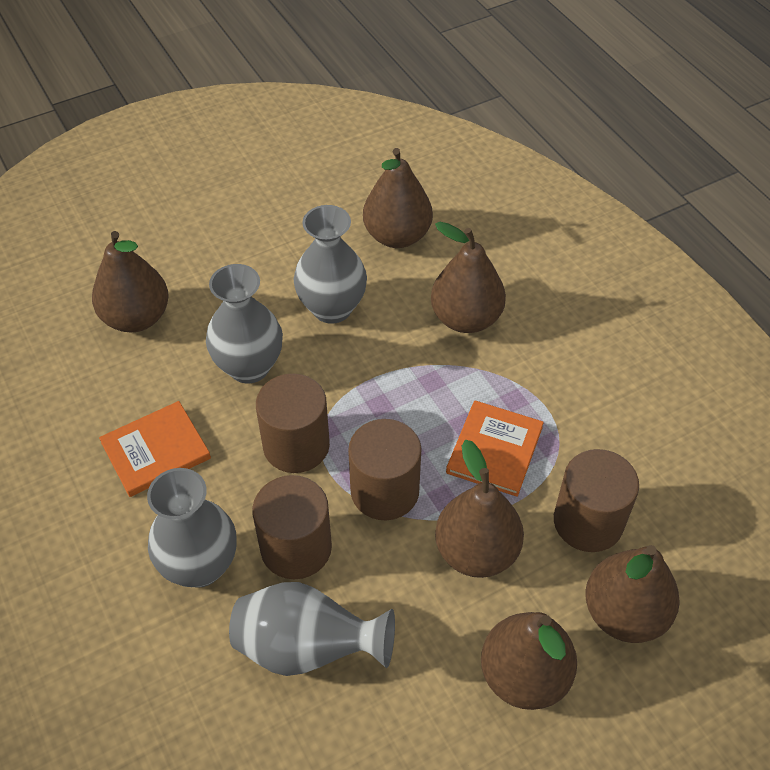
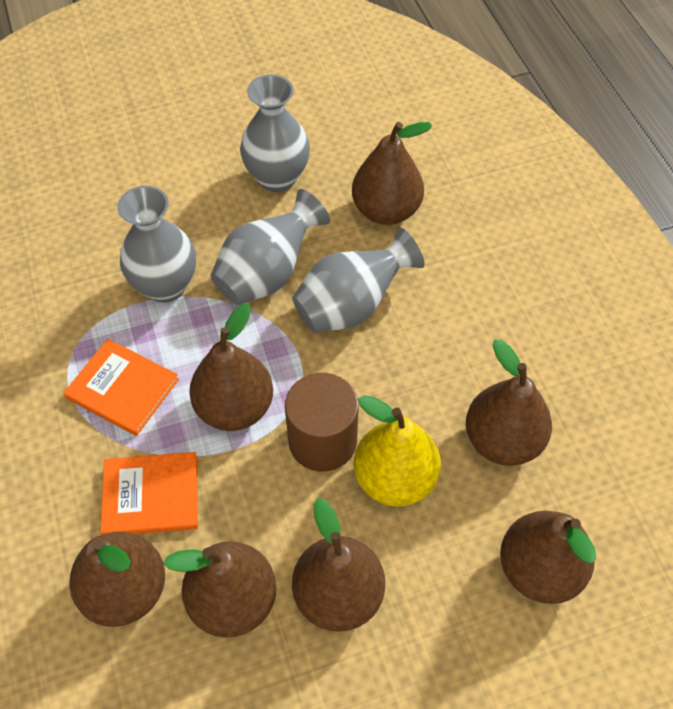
brown cylinder: [252,475,332,579] [256,374,330,473] [348,419,422,520] [554,449,639,552] = 4 -> [285,373,359,471] = 1
brown pear: [92,231,169,332] [363,148,433,248] [431,222,506,333] [435,440,524,578] [481,612,577,710] [585,545,680,643] = 6 -> [69,532,165,627] [163,541,276,638] [189,303,273,431] [292,498,385,632] [352,122,432,225] [466,339,552,466] [500,511,596,604] = 7
yellow pear: none = 0 -> [354,395,441,507] = 1

